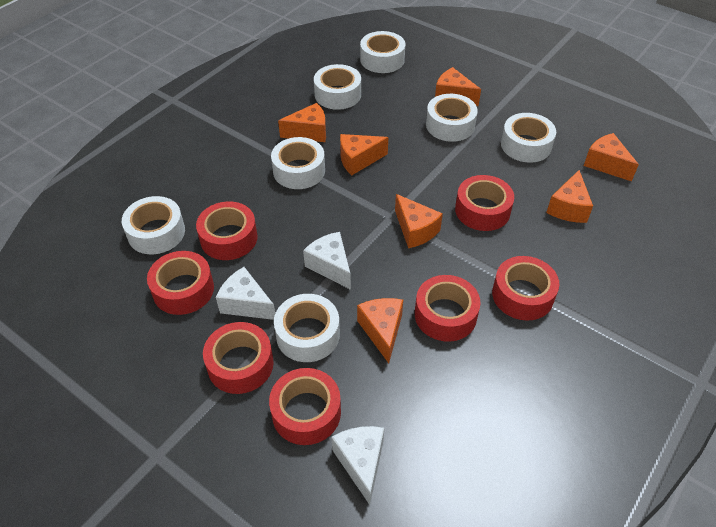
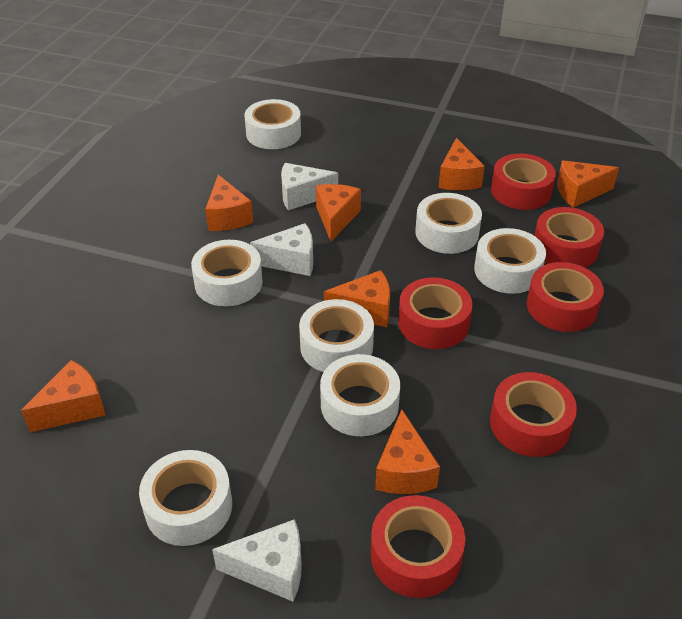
red tape: [147,251,214,315] [196,202,258,260] [203,322,274,394] [269,368,341,445] [415,275,481,342] [455,175,514,231] [492,256,559,321] = 7 -> [371,495,465,598] [398,277,472,349] [490,372,577,457] [491,154,556,210] [527,262,604,332] [534,207,604,268] = 6

